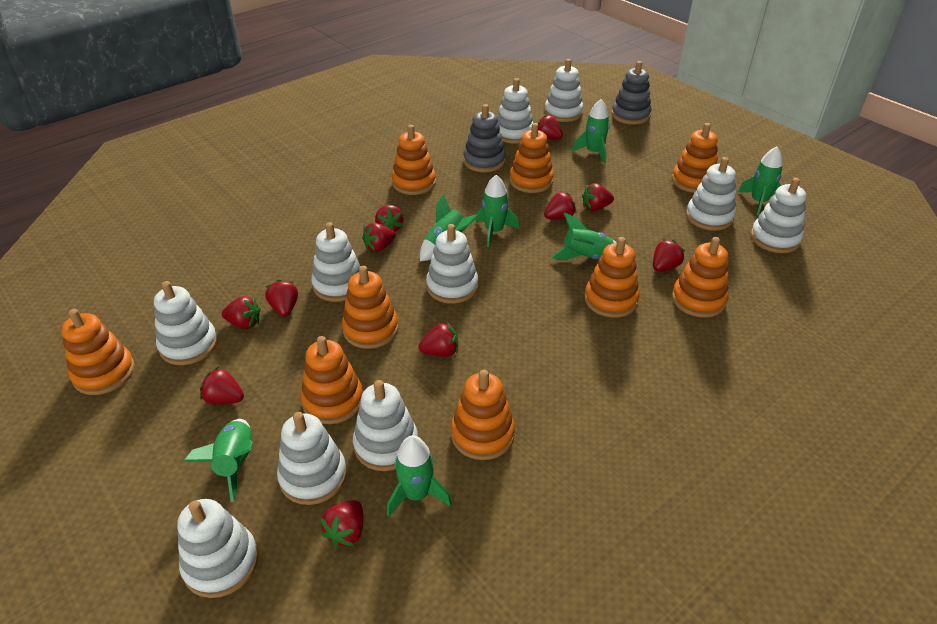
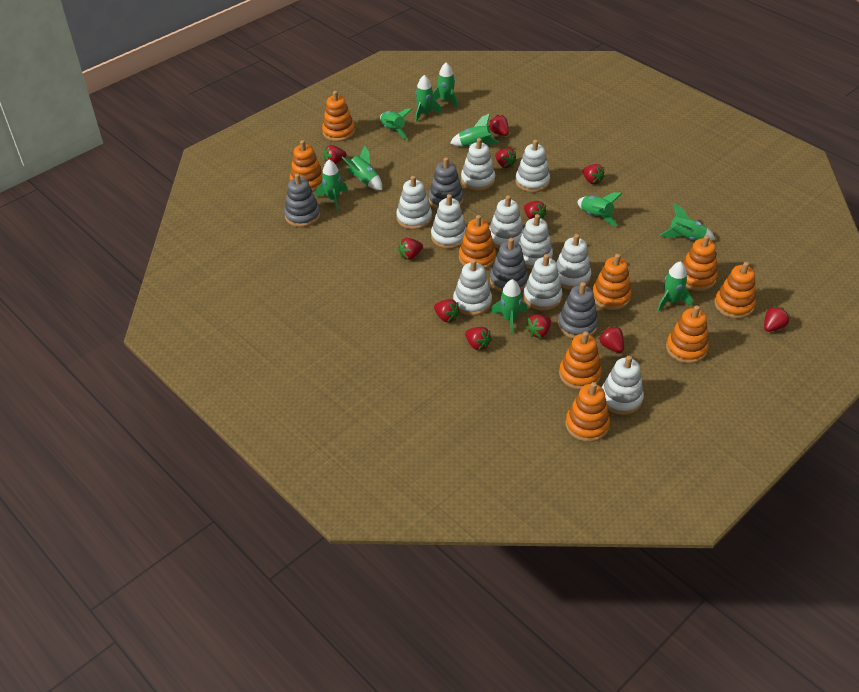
green rocket: [184,419,253,502] [387,435,452,517] [420,194,479,261] [476,175,519,247] [551,212,617,260] [572,99,610,164] [738,146,783,216] = 7 -> [316,159,348,211] [341,145,382,190] [380,108,412,140] [415,75,442,122] [433,62,458,108] [450,113,499,147] [491,279,527,335] [577,192,623,227] [657,261,693,311] [660,204,715,241] = 10
grey stacking toy: [463,104,506,172] [612,61,651,125] = 2 -> [284,173,320,227] [429,157,463,209] [490,238,528,293] [558,282,598,339] = 4

